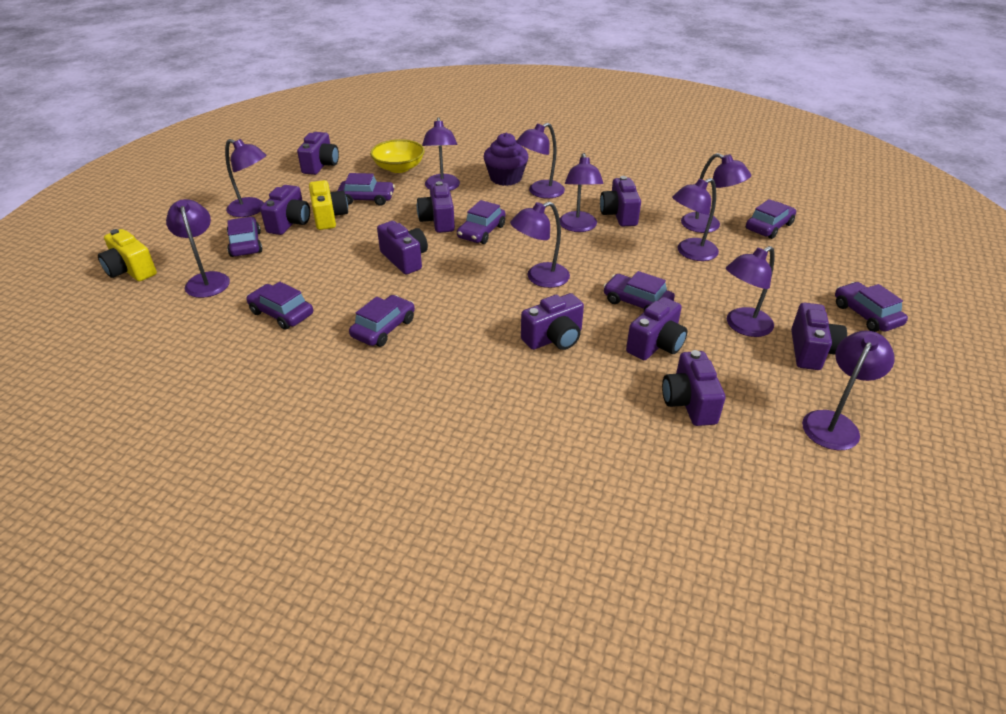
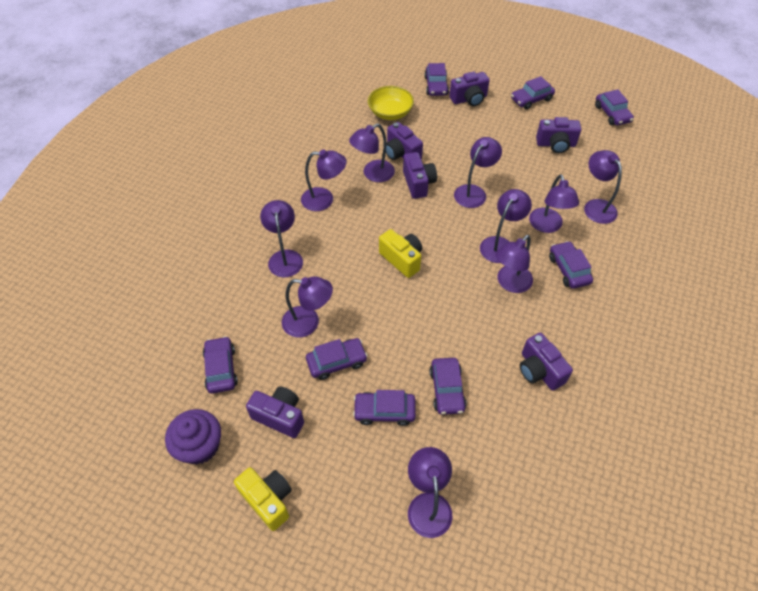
purple camera: [260,185,310,235] [297,132,339,175] [377,221,428,274] [417,181,455,233] [521,293,584,350] [600,176,641,226] [626,297,688,360] [662,350,726,426] [791,303,847,370] = 9 -> [246,387,304,438] [386,122,423,160] [403,152,437,199] [449,72,490,106] [520,332,573,391] [536,117,581,153] = 6

